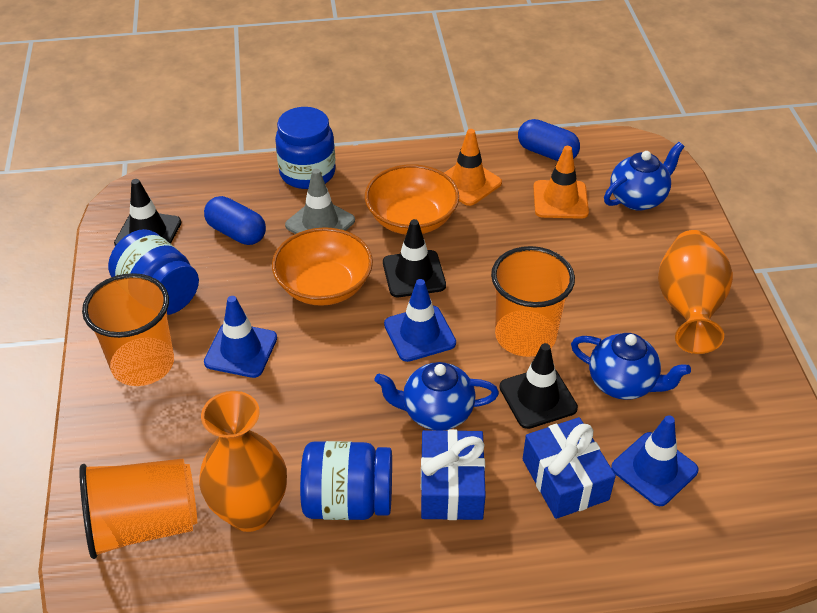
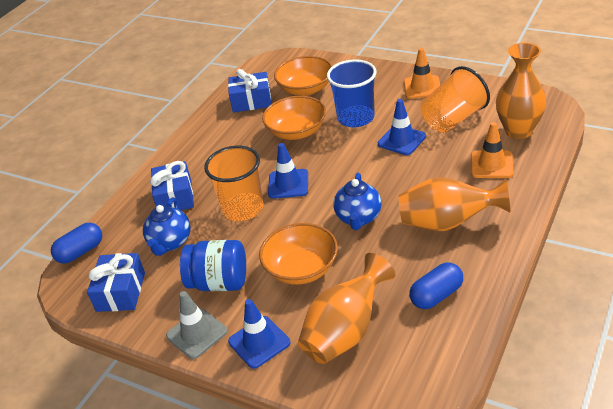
black traffic cone: [114,179,181,246] [383,219,446,297] [499,343,578,429] = 3 -> none = 0
blue cup: none = 0 -> [327,59,377,127] = 1
blue gift: [421,429,486,520] [523,417,616,519] = 2 -> [87,253,145,312] [150,161,194,210] [228,69,271,113] = 3
blue jar: [108,229,199,315] [275,107,336,189] [300,441,392,520] = 3 -> [180,240,246,291] = 1
blue teapot: [375,362,499,431] [571,333,691,400] [604,142,685,211] = 3 -> [143,198,191,256] [333,173,382,230] = 2
orange bowl: [272,227,373,306] [365,164,459,235] = 2 -> [259,223,338,285] [262,96,326,140] [274,56,332,96] = 3
orange cup: [79,458,197,559] [82,273,174,386] [491,246,575,357] = 3 -> [204,145,263,221] [421,66,490,133] = 2
orange vase: [199,391,287,532] [658,230,733,354] = 2 -> [298,253,396,364] [399,177,510,231] [496,43,546,139] = 3

